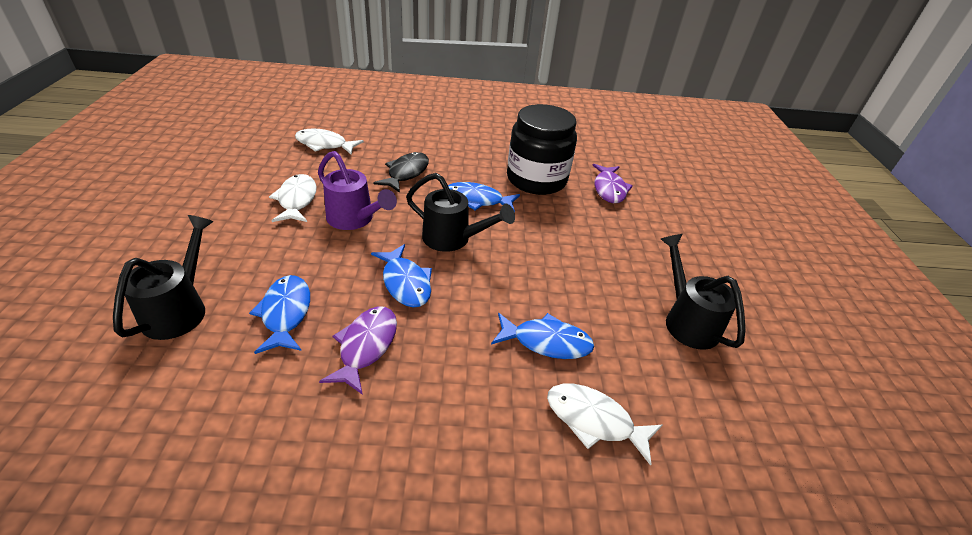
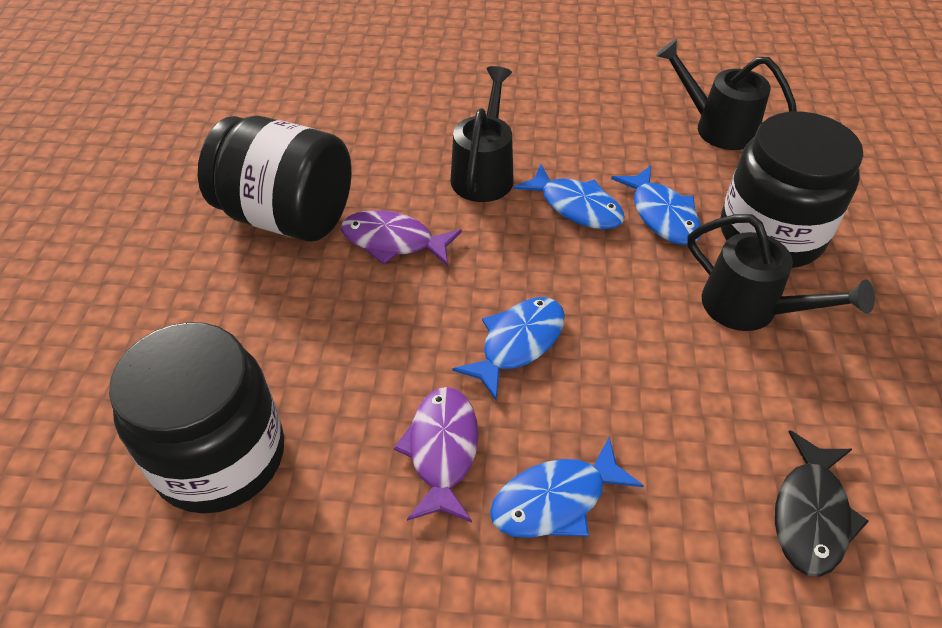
black jar: [507,104,577,195] = 1 -> [109,322,284,514] [198,116,352,242] [721,111,863,268] = 3
purple watering can: [318,151,397,230] = 1 -> none = 0
white fish: [269,174,317,222] [295,128,364,155] [547,384,662,466] = 3 -> none = 0

